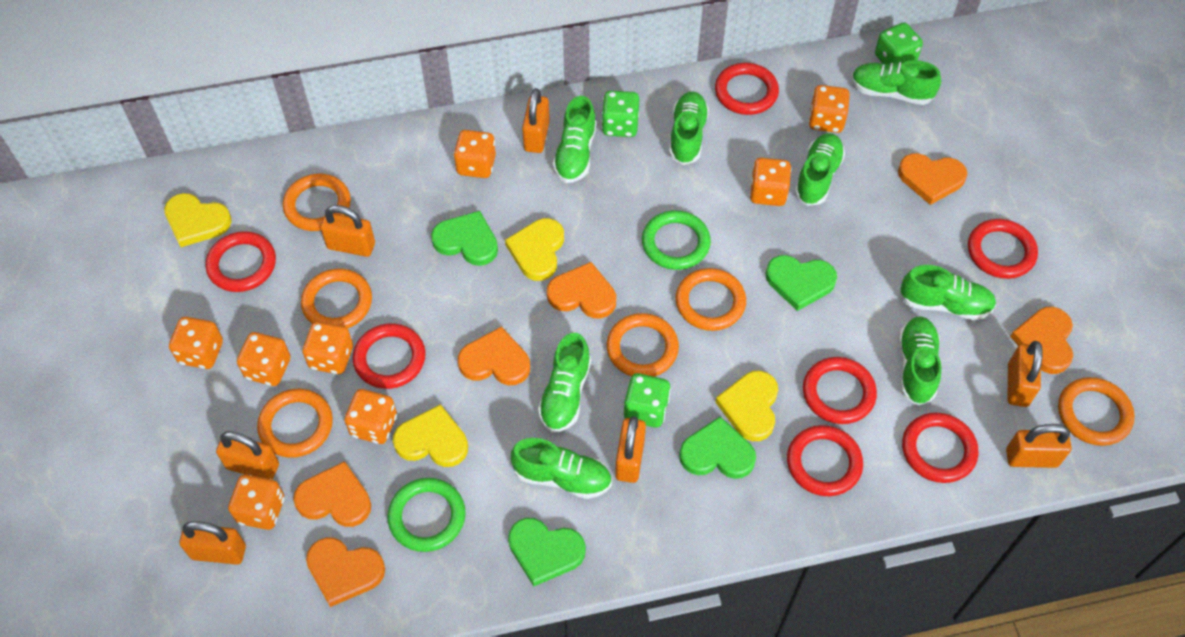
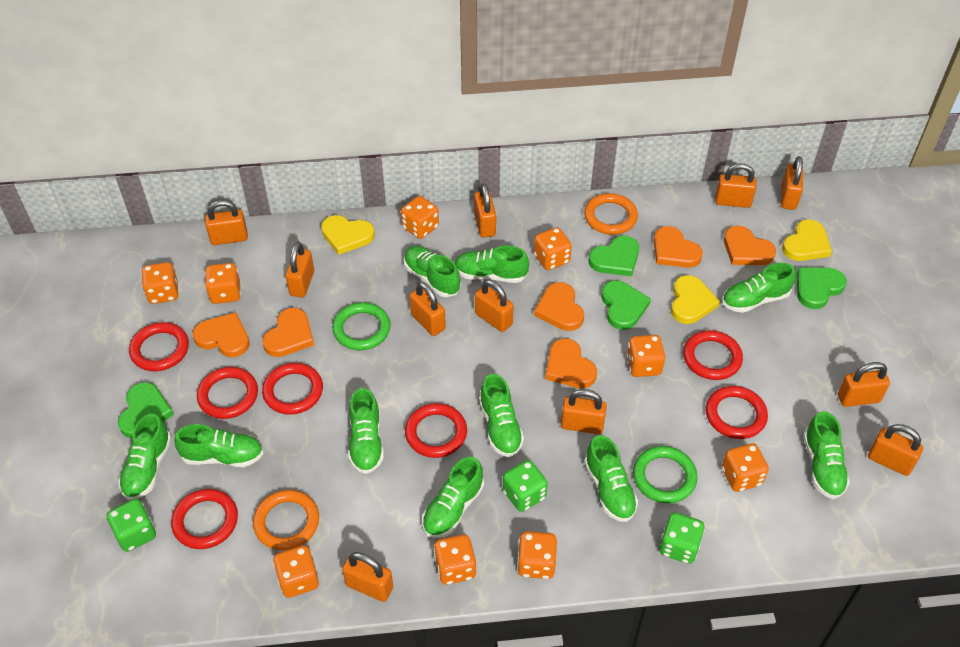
green shoe: [511,438,612,499] [538,333,591,432] [553,96,596,183] [669,91,709,165] [795,133,845,206] [851,60,941,105] [899,265,996,320] [899,316,941,405] = 8 -> [118,414,172,500] [174,424,263,467] [349,388,384,474] [404,246,461,297] [422,457,484,538] [454,245,529,283] [479,374,524,457] [584,435,638,522] [722,263,796,313] [803,411,850,499] = 10
orange dice: [169,317,223,369] [228,474,284,530] [237,332,290,386] [302,322,353,374] [344,389,397,444] [453,130,496,178] [749,158,792,206] [808,85,850,133] = 8 -> [141,262,178,304] [205,263,241,304] [273,545,319,598] [401,196,439,239] [434,534,476,585] [517,531,557,579] [534,227,572,270] [627,335,665,377] [722,443,769,492] = 9
orange padlock: [179,521,246,565] [216,431,279,479] [320,205,375,257] [522,88,550,153] [615,416,646,483] [1006,424,1072,468] [1007,341,1043,407] = 7 -> [205,200,248,245] [286,242,314,297] [342,552,393,602] [409,282,446,336] [474,183,496,238] [475,280,514,332] [561,389,607,434] [715,163,757,208] [781,156,803,210] [838,362,890,407] [868,424,923,476] = 11
orange ring: [257,389,333,458] [283,174,351,231] [301,269,372,329] [606,313,679,377] [675,268,746,331] [1058,377,1135,446] = 6 -> [253,490,319,550] [584,193,638,235] = 2
yellow heart: [164,193,232,247] [393,404,468,467] [505,218,564,281] [715,371,778,441] = 4 -> [321,215,375,255] [671,275,720,324] [782,219,832,261] = 3

